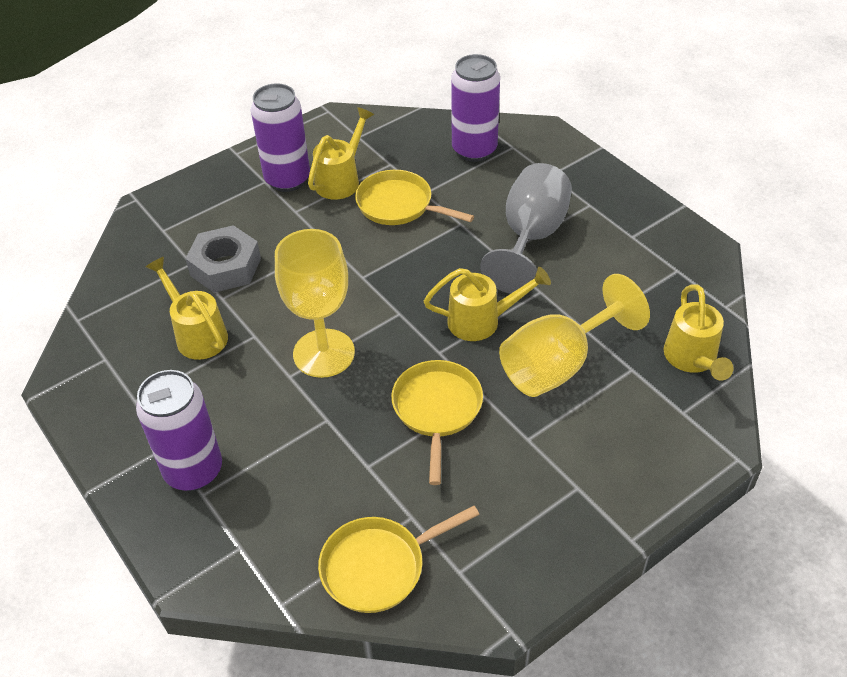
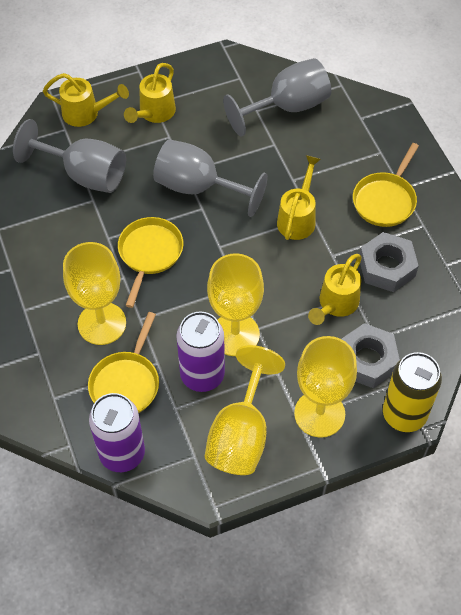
grey goblet: [480,163,572,294] = 1 -> [13,119,126,193] [153,139,268,217] [223,58,331,136] = 3
grey nut: [185,225,261,293] = 1 -> [342,323,400,388] [360,232,419,292] = 2
purple can: [136,370,222,491] [251,83,310,192] [451,54,500,162] = 3 -> [89,393,145,472] [176,311,225,392] = 2
yellow can: none = 0 -> [383,352,442,432] = 1
yellow goblet: [275,229,355,378] [499,274,650,397] = 2 -> [63,242,126,345] [205,345,285,475] [207,253,264,356] [294,336,357,438] = 4

